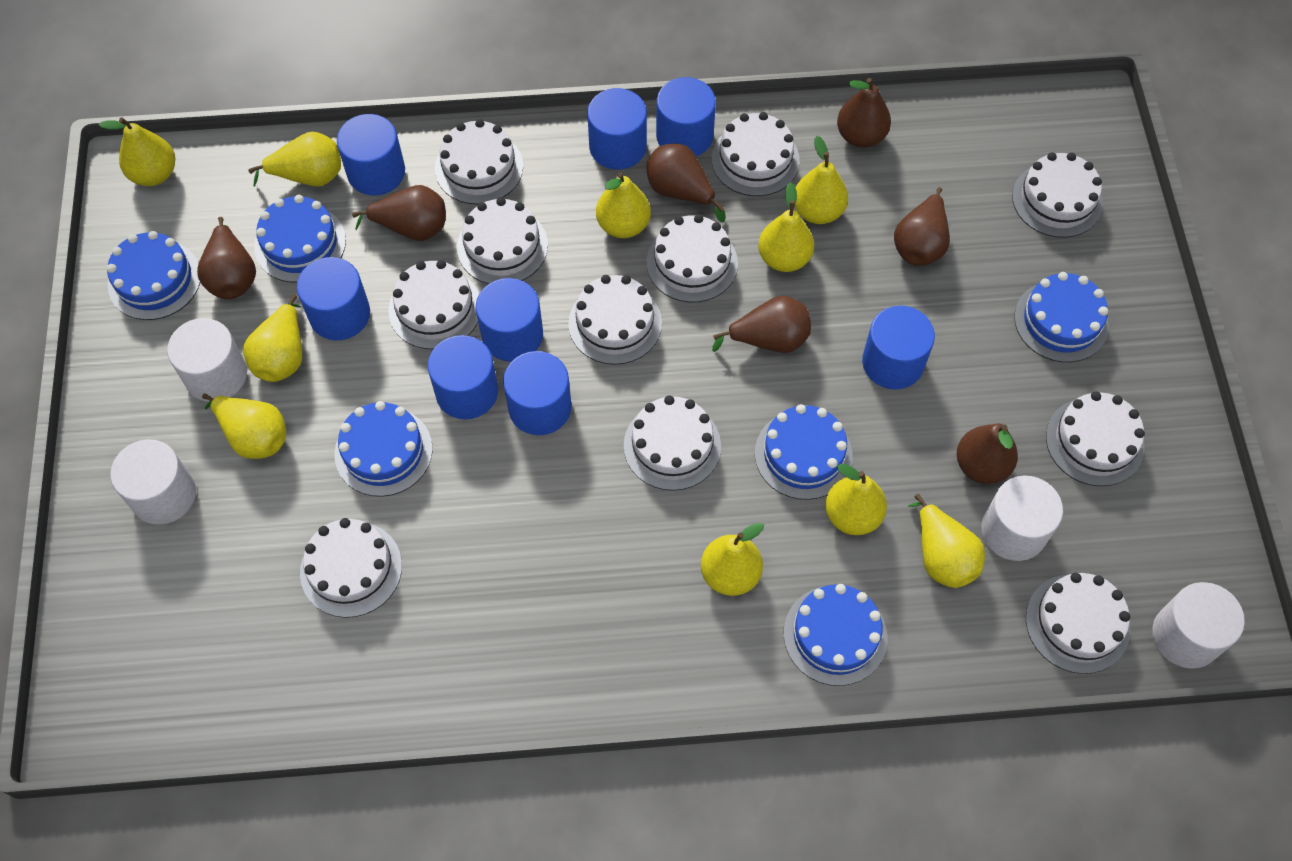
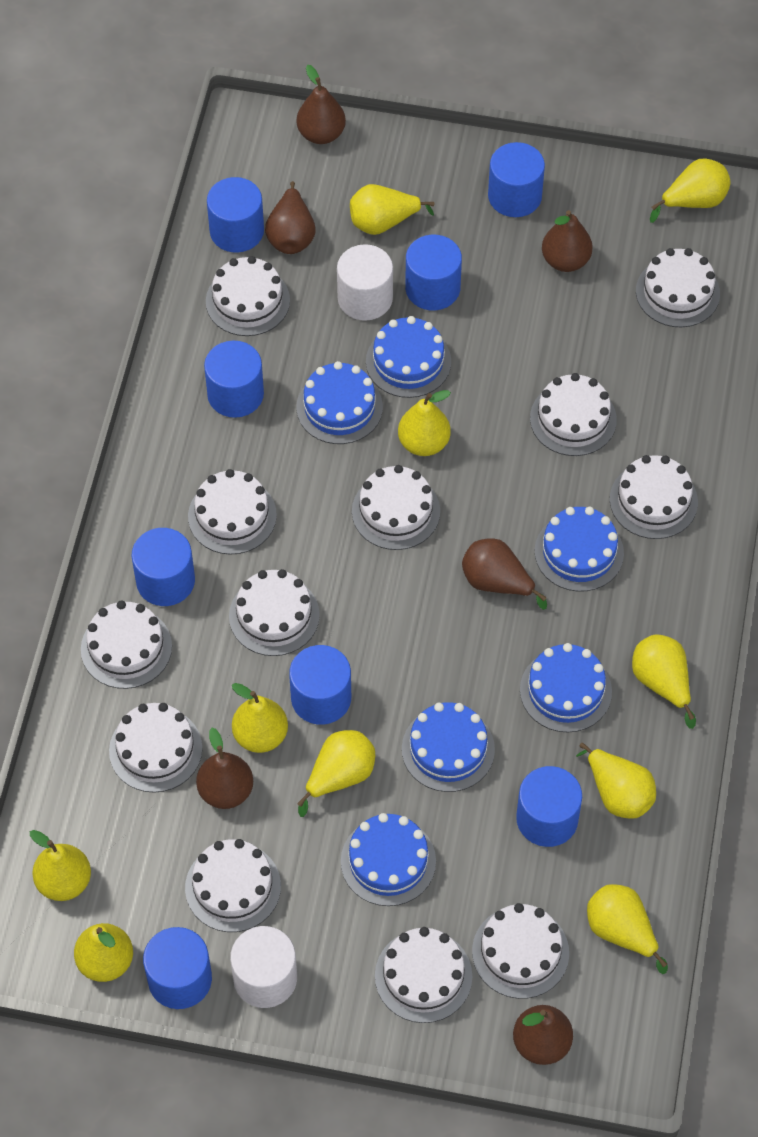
brown pear: [197,217,256,299] [352,185,446,241] [646,144,726,222] [712,296,811,353] [837,78,891,148] [894,187,950,266] [957,423,1018,484] = 7 -> [196,728,253,809] [265,181,315,254] [297,65,346,144] [462,538,547,610] [513,1005,573,1065] [542,210,593,272] = 6
white cake: [300,518,402,618] [388,260,479,349] [435,119,523,204] [457,197,548,284] [568,275,662,365] [624,395,721,491] [647,214,738,303] [712,112,800,196] [1012,152,1103,238] [1026,573,1130,674] [1046,391,1145,486] = 11 -> [81,601,172,689] [109,703,202,793] [185,839,281,932] [188,469,277,555] [206,256,290,336] [229,569,320,656] [352,465,440,550] [375,927,472,1023] [472,903,569,999] [530,373,617,456] [610,455,698,539] [636,248,720,327] = 12
white cylinder: [111,439,196,525] [167,318,247,402] [981,476,1063,561] [1152,582,1245,669] = 4 -> [230,926,297,1008] [337,244,393,321] = 2

